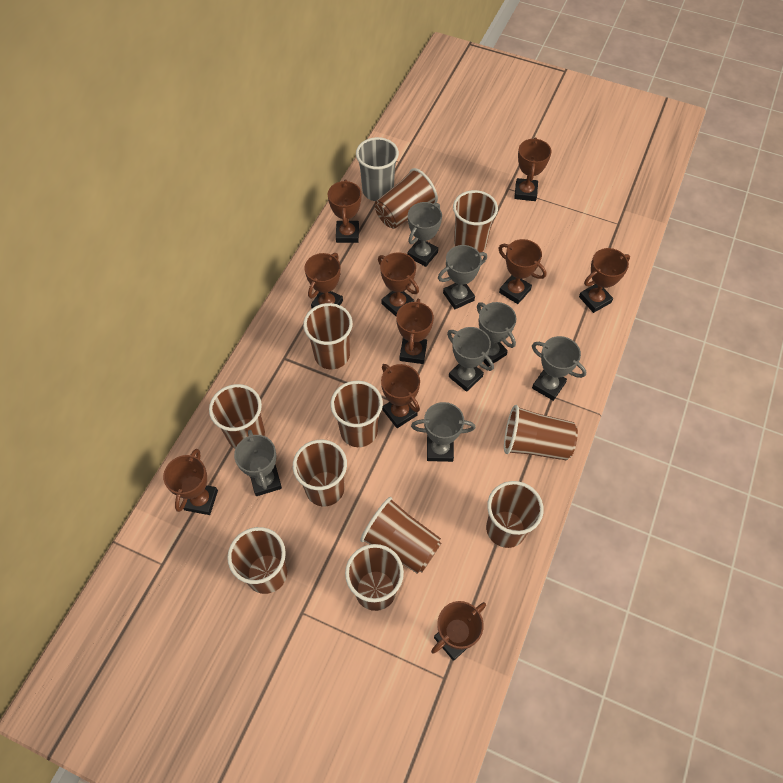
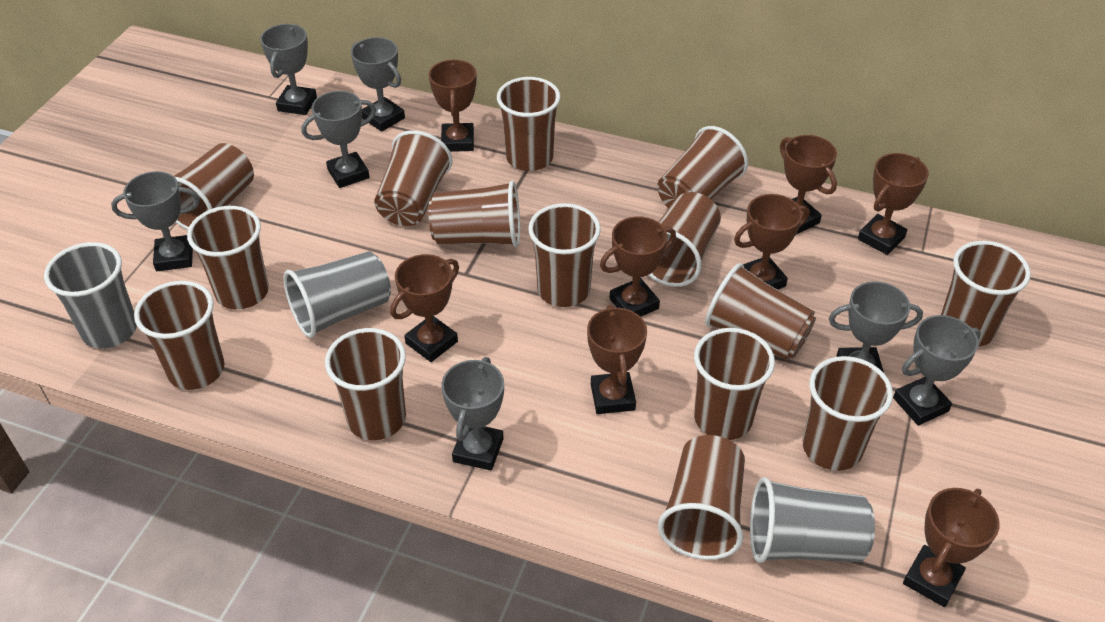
brown cup: [209,384,265,449] [227,527,287,594] [293,440,347,506] [303,303,353,369] [331,381,383,447] [345,544,404,611] [360,497,441,574] [375,168,438,229] [453,190,498,252] [486,481,544,548] [504,405,578,461] = 11 -> [134,281,225,390] [174,143,254,230] [187,206,269,309] [325,328,406,440] [374,130,453,226] [428,180,520,247] [497,77,560,171] [528,203,601,307] [648,192,721,287] [657,126,748,208] [658,435,745,560] [694,328,775,440] [705,263,816,361] [803,356,893,471] [941,241,1031,347] = 15
brown trophy: [163,449,218,515] [304,253,343,308] [328,179,361,243] [378,252,419,316] [381,364,420,428] [396,299,434,364] [431,601,486,661] [498,239,546,304] [514,138,552,201] [579,248,630,313] = 10 -> [390,254,459,362] [429,59,477,152] [587,305,647,414] [600,216,676,317] [734,194,809,290] [780,135,837,234] [858,153,929,255] [903,488,1000,607] = 8
grey cup: [356,137,399,201] = 1 -> [44,242,137,349] [283,251,391,338] [750,477,875,563] = 3

